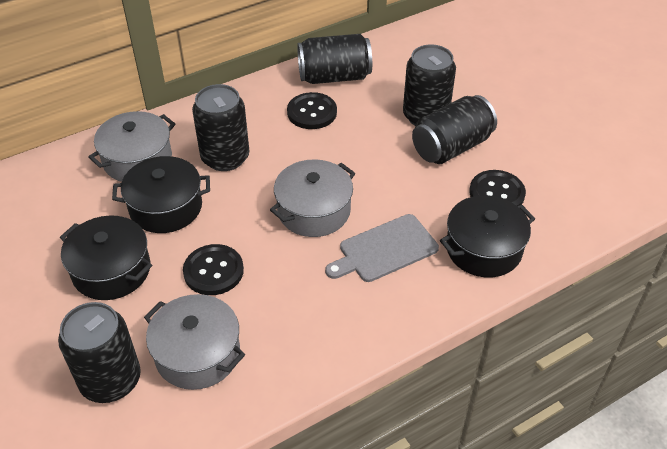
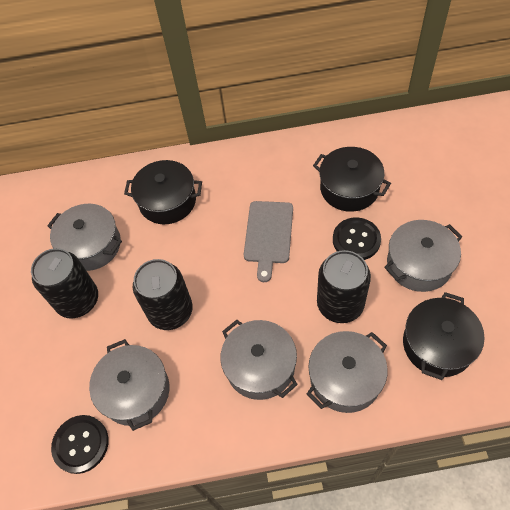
black button: [183,244,244,295] [287,92,337,129] [469,170,526,206] = 3 -> [51,415,109,474] [333,218,381,260] = 2
black can: [58,302,141,403] [192,84,249,171] [297,34,372,84] [403,44,456,126] [412,95,497,164] = 5 -> [31,248,98,318] [133,259,193,330] [317,250,371,323] = 3
grey pot: [88,111,176,182] [144,294,245,390] [270,159,355,237] = 3 -> [47,204,122,271] [89,339,170,431] [221,320,298,400] [307,331,388,413] [384,220,462,292] = 5

